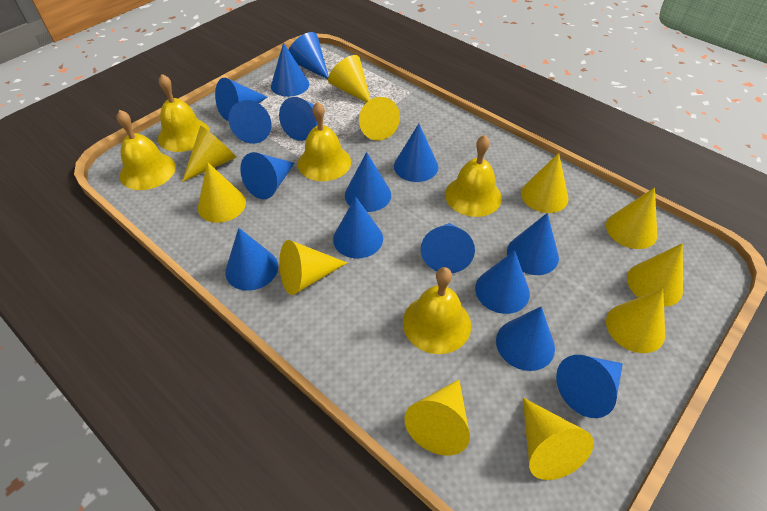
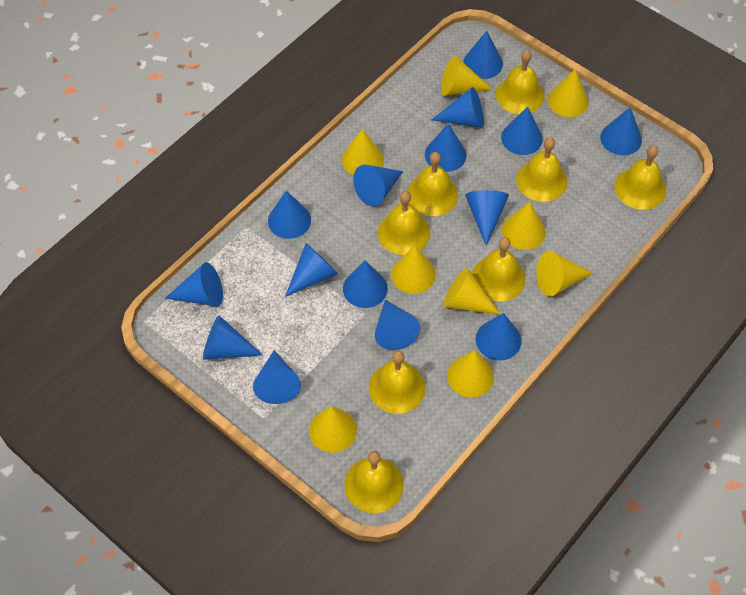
yellow bell: [116,110,176,190] [158,74,210,152] [298,101,351,181] [403,267,471,354] [445,135,502,217] = 5 -> [344,451,404,513] [369,351,425,414] [378,191,430,255] [407,152,458,216] [472,237,525,301] [496,50,544,114] [516,137,568,202] [615,145,666,210] = 8
yellow cone: [182,126,237,182] [198,162,246,223] [279,240,347,295] [328,55,371,103] [359,97,400,141] [405,380,470,456] [521,153,569,213] [523,398,594,480] [606,188,657,249] [606,289,665,353] [627,243,683,307] = 11 -> [309,406,357,453] [342,129,384,175] [391,246,436,294] [441,56,493,96] [443,268,501,315] [447,350,494,398] [502,202,546,250] [536,251,592,296] [548,69,589,117] = 9

